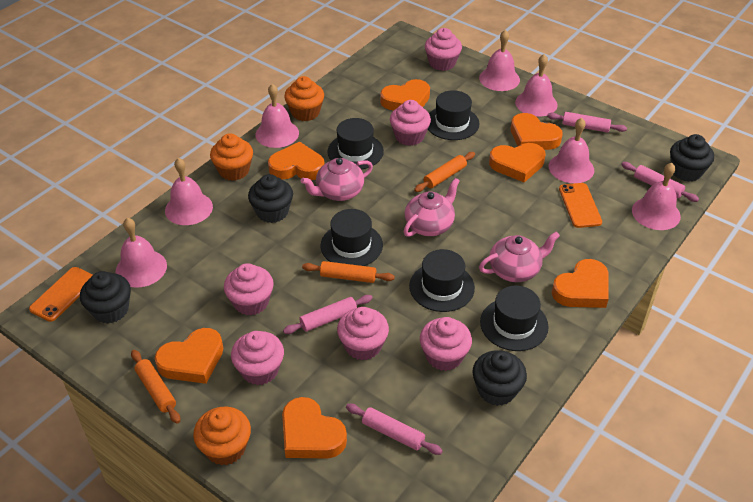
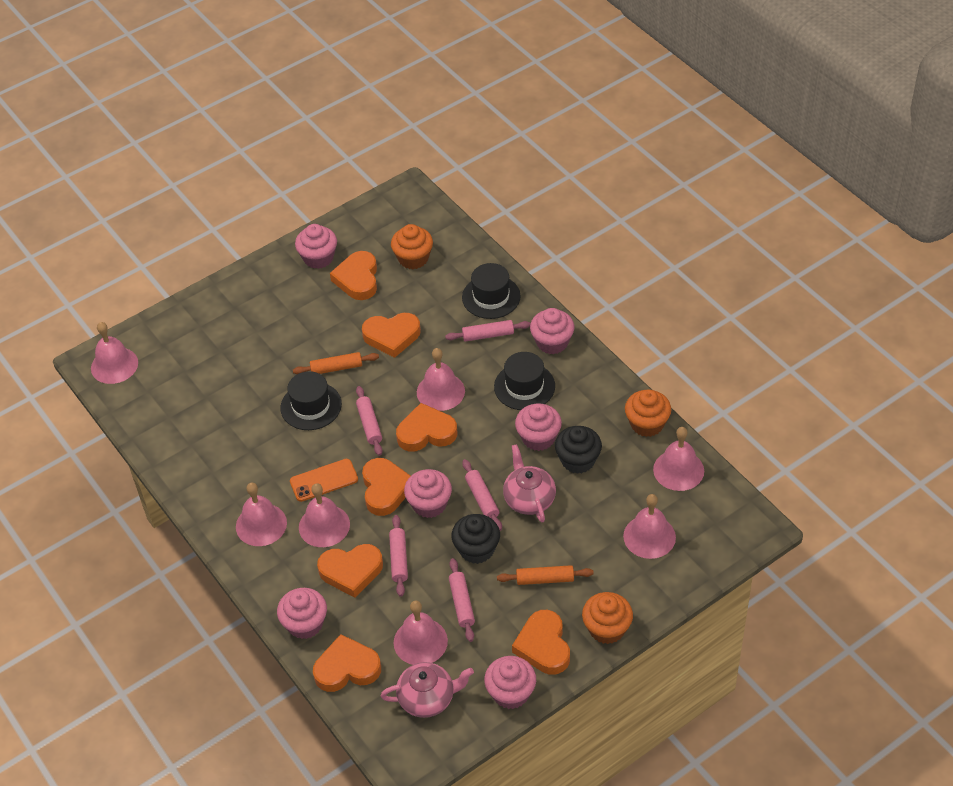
black cupcake: [80,271,131,324] [248,174,293,223] [472,350,527,406] [670,134,714,182] = 4 -> [451,514,500,564] [555,426,602,474] = 2
black hat: [321,209,383,266] [327,118,384,170] [409,249,475,312] [428,90,480,140] [480,286,549,351] = 5 -> [280,371,342,430] [462,263,521,319] [494,352,555,410] = 3
orange phone: [29,267,93,322] [559,183,602,228] = 2 -> [290,459,358,502] = 1
orange rolling pin: [131,350,180,424] [302,261,395,283] [414,152,475,192] = 3 -> [293,352,379,374] [497,565,594,585] = 2
pink rolling pin: [283,295,373,334] [346,404,443,455] [547,112,627,133] [621,162,699,202] = 4 -> [356,386,382,456] [389,515,408,597] [445,320,530,342] [449,558,475,642] [462,459,502,531] = 5
pink teapot: [301,158,373,201] [404,178,460,237] [479,231,560,282] = 3 -> [381,662,474,718] [503,444,556,522] = 2

